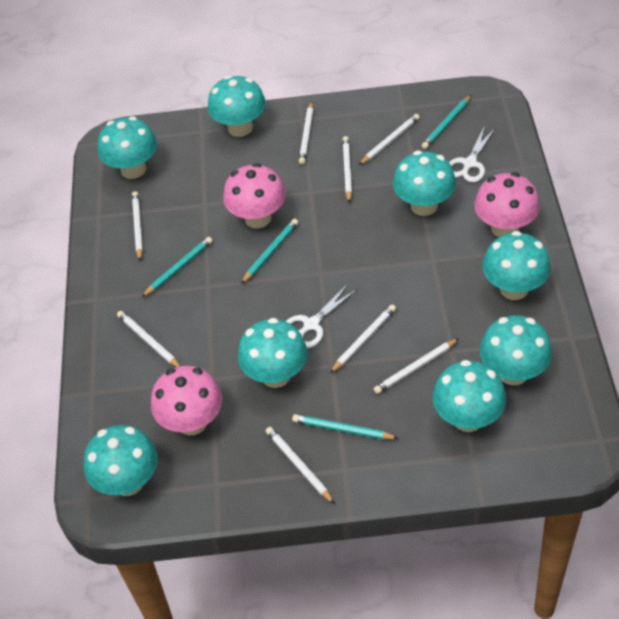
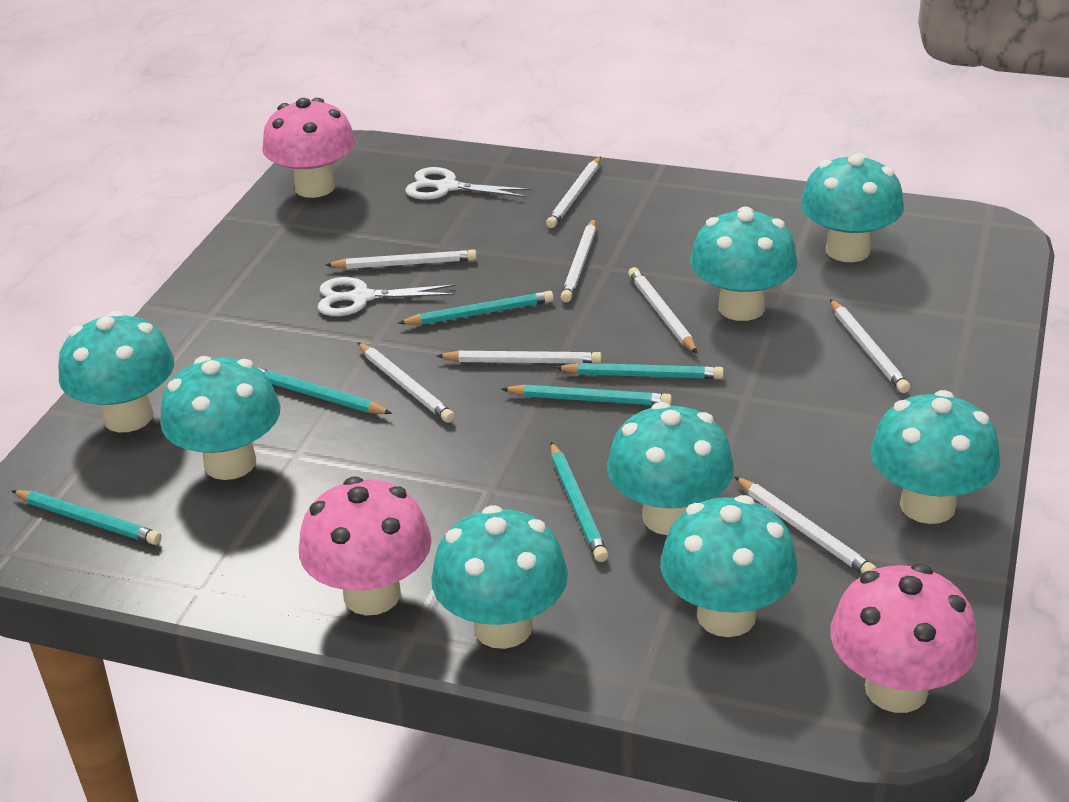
turquoise pencil: [142,237,213,297] [241,219,298,284] [292,414,399,439] [422,95,471,149] = 4 -> [12,490,162,545] [257,367,392,414] [398,291,554,325] [502,385,672,406] [550,442,608,562] [555,362,724,379] = 6

